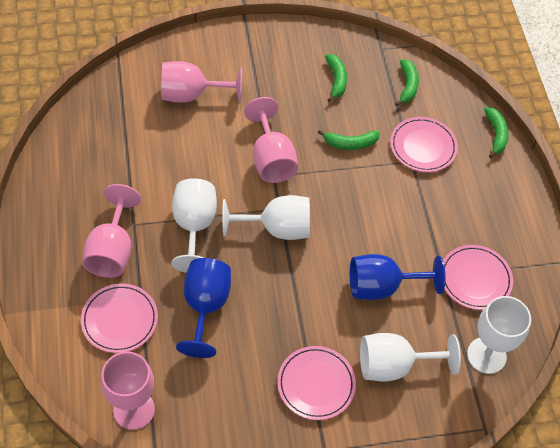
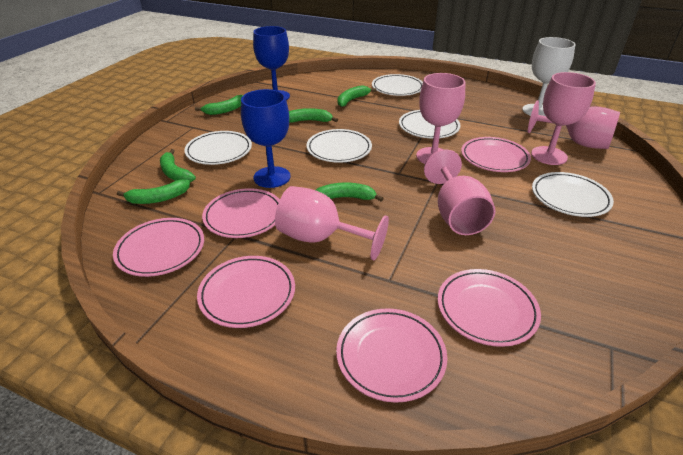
green banana: [317,130,380,150] [325,54,347,102] [395,59,419,106] [484,107,509,158] = 4 -> [117,179,190,204] [160,149,196,182] [195,95,243,115] [289,108,338,123] [316,183,384,202] [337,85,376,107] = 6
pink goblet: [82,184,141,278] [101,351,155,430] [161,61,242,103] [244,97,298,183] = 4 -> [275,186,389,260] [416,73,465,164] [424,150,495,235] [528,101,620,149] [531,72,596,165] = 5
pink plate: [81,284,158,353] [277,346,356,420] [390,117,458,172] [443,245,513,310] = 4 -> [113,218,204,277] [197,256,295,328] [202,188,280,238] [336,308,447,403] [438,269,541,347] [461,137,531,172] = 6
white goblet: [171,178,217,273] [222,195,310,240] [360,333,461,382] [467,296,531,374] = 4 -> [522,37,576,116] = 1
white plate: none = 0 -> [184,131,252,165] [306,129,372,163] [372,74,423,96] [399,110,460,139] [532,172,614,217] = 5

